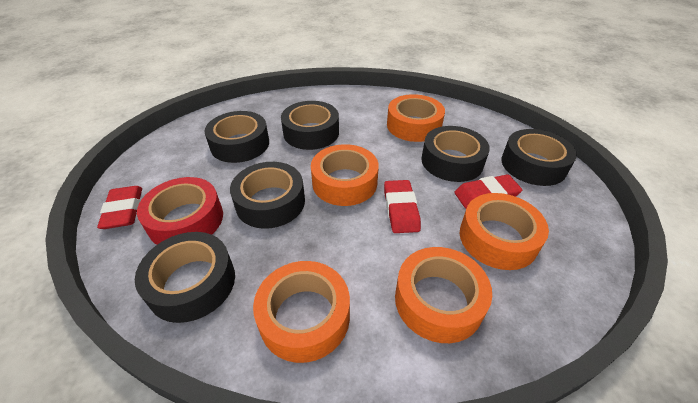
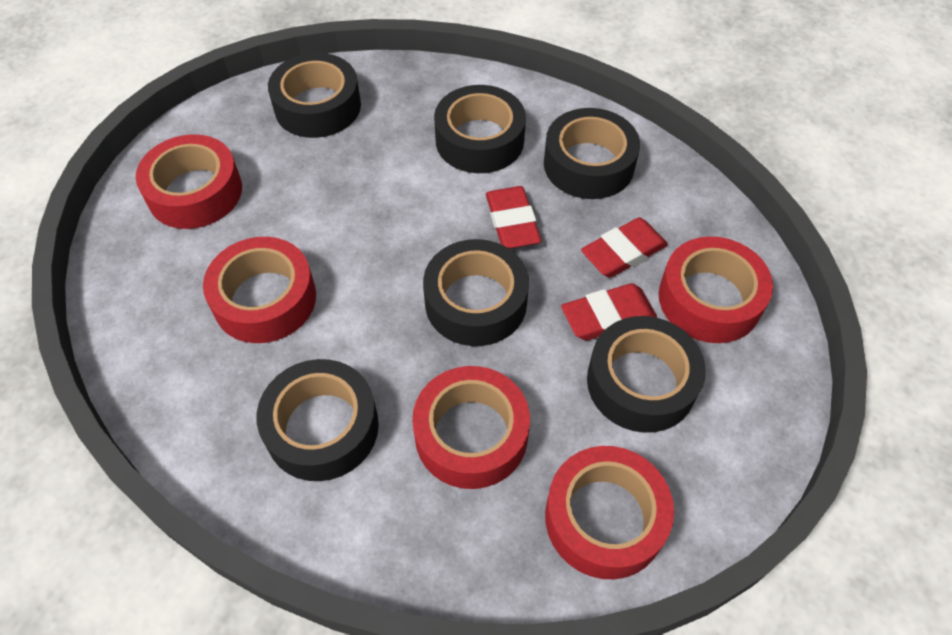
orange tape: [253,261,350,363] [311,144,379,206] [387,94,445,142] [395,247,492,343] [460,193,549,270] = 5 -> none = 0
red tape: [137,177,223,245] = 1 -> [136,134,242,229] [203,237,316,343] [412,366,530,489] [545,446,674,579] [659,236,773,343] = 5

